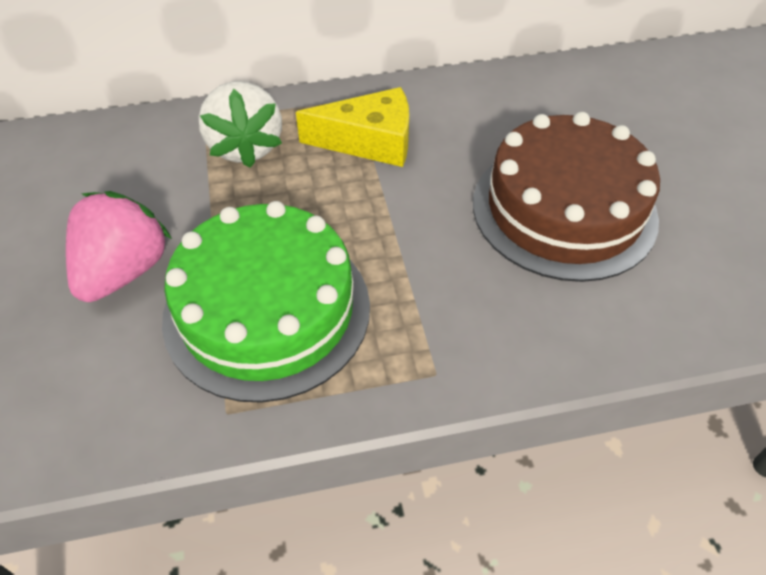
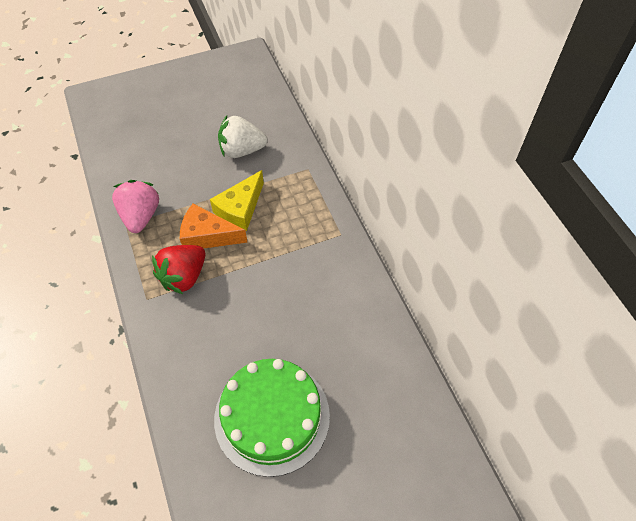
brown cake: [473,112,660,282] = 1 -> none = 0
orange cheese: none = 0 -> [180,204,247,249] = 1
red strawberry: none = 0 -> [152,245,205,294] = 1

